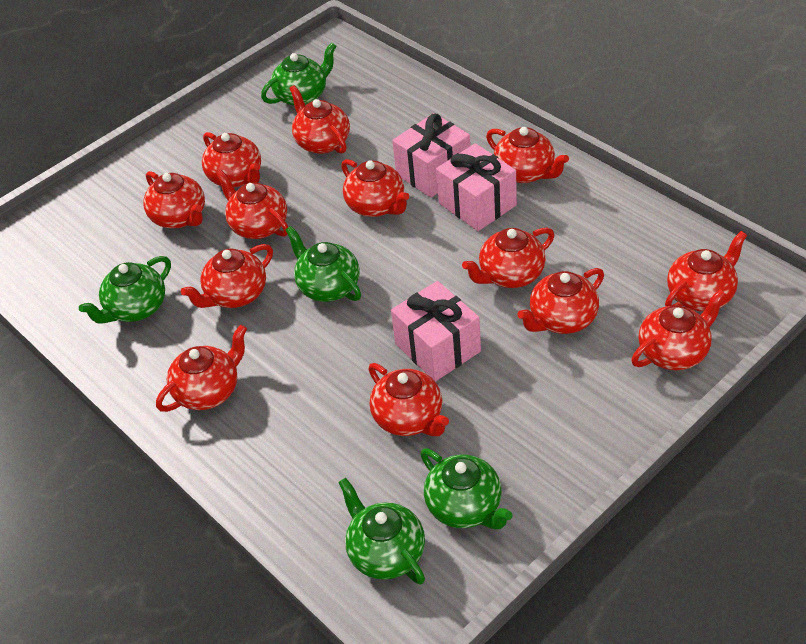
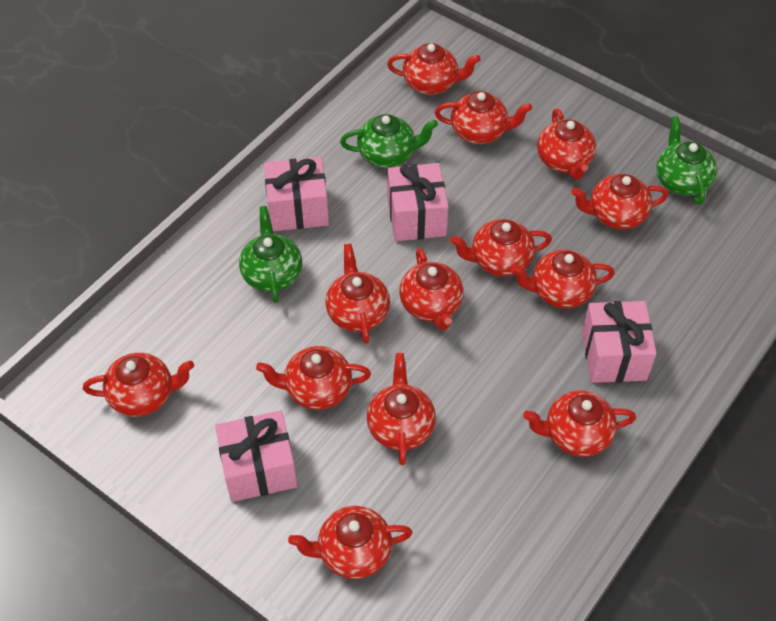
green teapot: [79,256,171,324] [261,42,336,106] [286,226,361,302] [338,478,425,584] [421,449,513,529] = 5 -> [239,206,302,303] [340,114,438,168] [656,116,717,205] = 3
pink gift: [391,281,481,381] [392,113,471,198] [436,143,517,231] = 3 -> [215,411,297,502] [264,157,329,231] [387,163,448,241] [582,301,657,383] = 4

